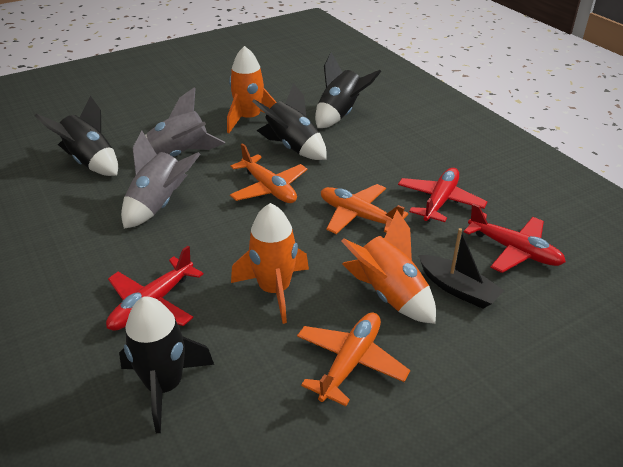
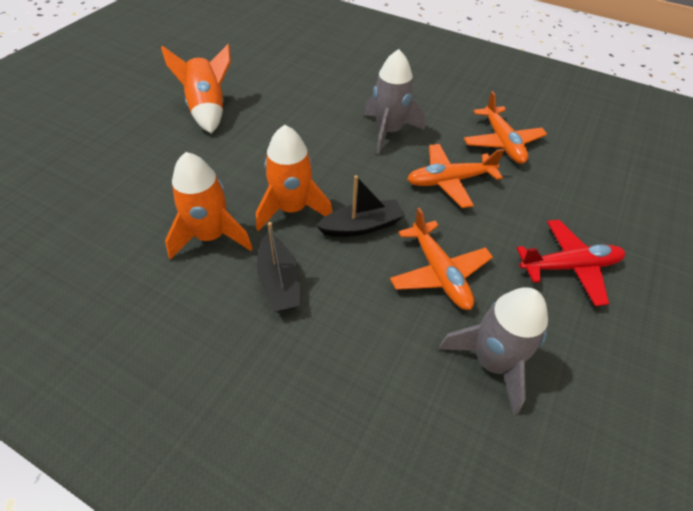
black boat: [419,228,504,309] = 1 -> [257,222,301,312] [316,175,405,237] = 2
black rocket: [35,96,118,176] [119,296,214,433] [252,83,327,160] [315,52,381,128] = 4 -> none = 0
red plane: [106,246,204,331] [398,168,487,222] [464,204,566,273] = 3 -> [516,220,625,306] = 1

